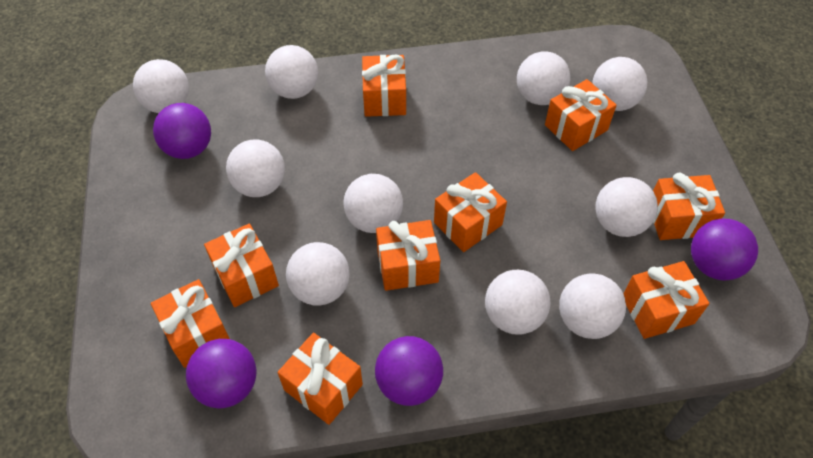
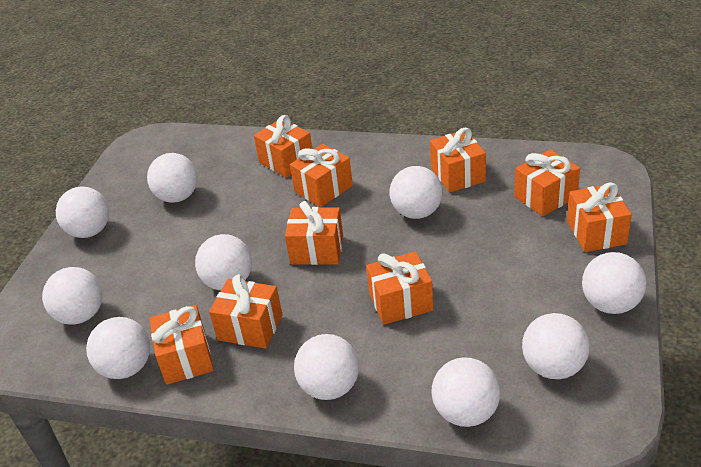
purple ball: [153,103,211,159] [186,339,257,409] [375,336,443,406] [691,219,758,281] = 4 -> none = 0

